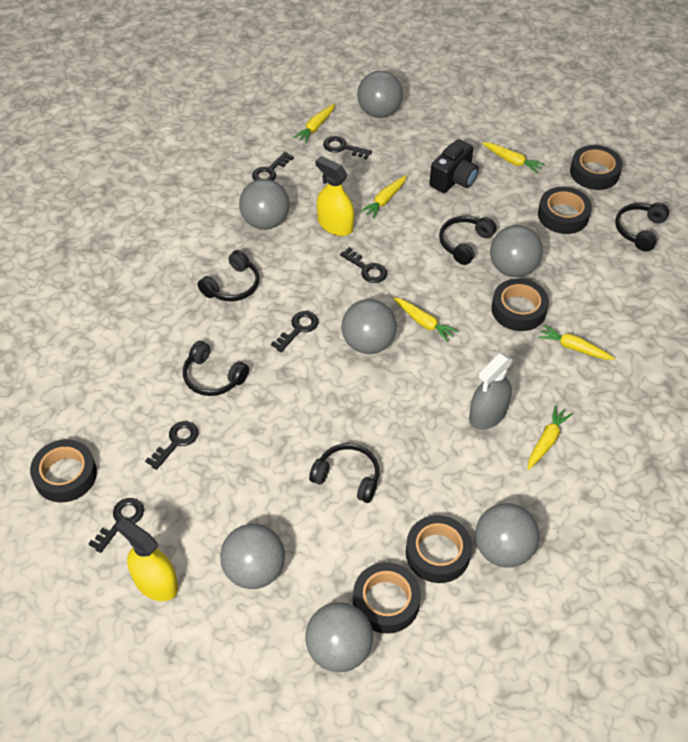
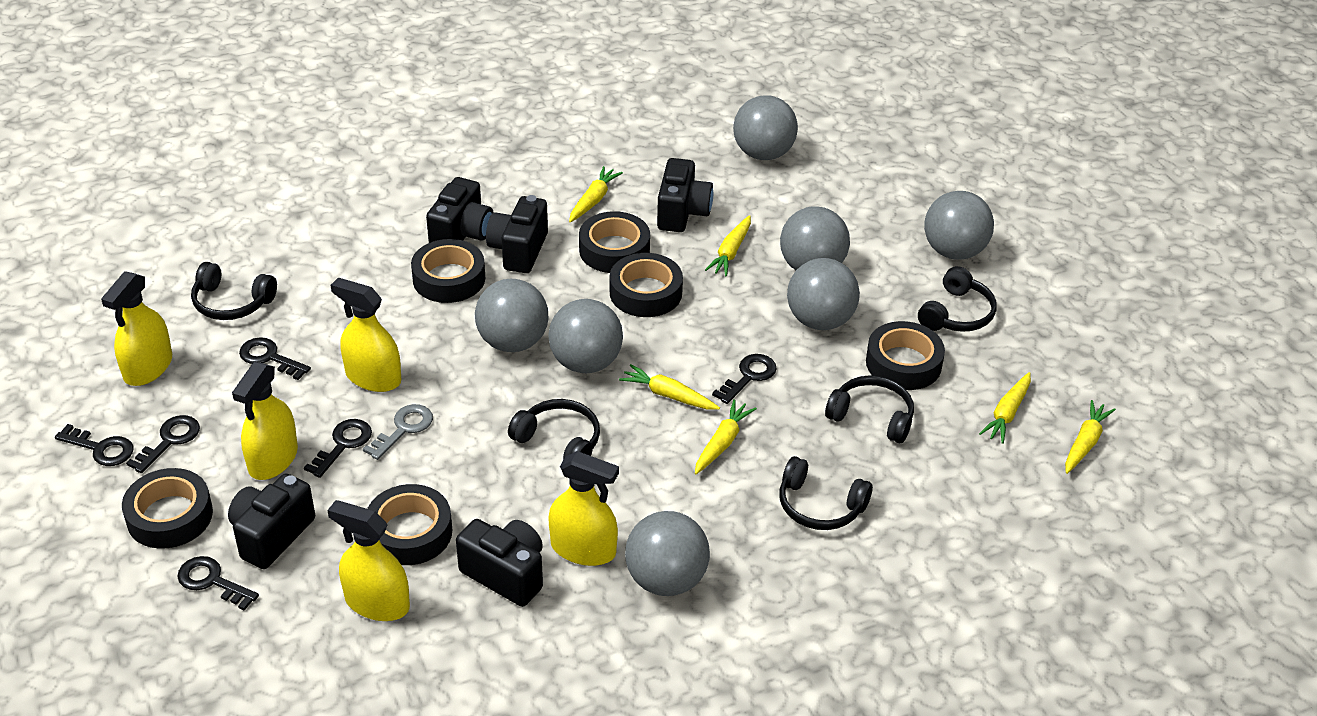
black camera: [429,139,479,193] = 1 -> [228,473,315,569] [426,177,494,243] [456,519,543,607] [486,195,548,273] [657,158,713,232] = 5
grey key: none = 0 -> [363,404,433,460] = 1
grey spray bottle: [469,353,513,430] = 1 -> none = 0
yellow spray bottle: [116,518,178,601] [315,156,354,236] = 2 -> [101,271,172,386] [232,362,298,480] [327,500,410,621] [331,278,401,392] [548,451,619,566] = 5

